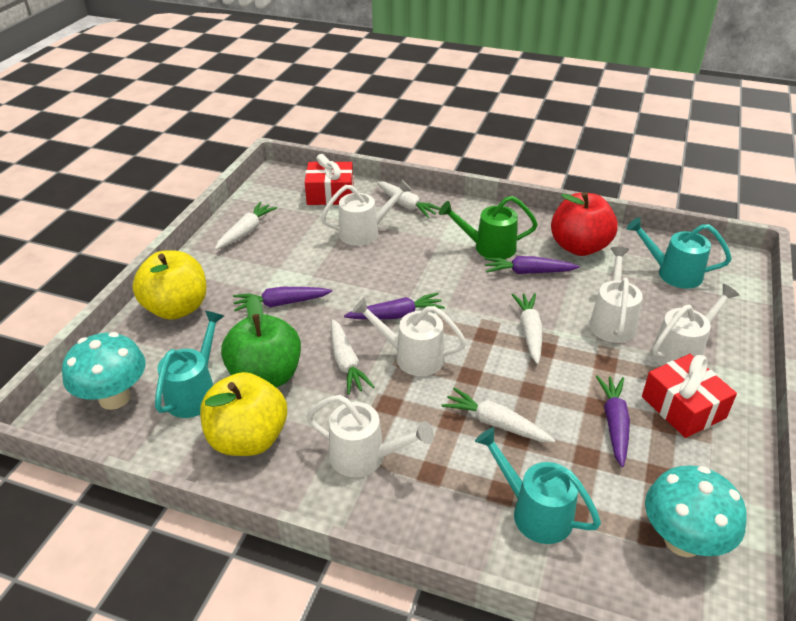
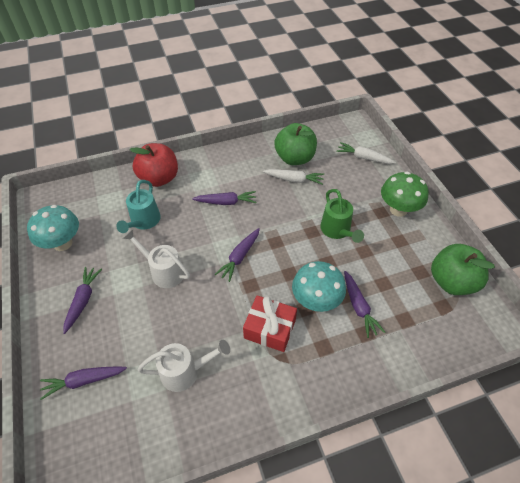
green apple: [221,295,301,387] = 1 -> [274,123,317,165] [431,244,495,295] = 2
green mushroom: none = 0 -> [381,172,429,217] = 1
purple carrot: [233,287,332,311] [344,292,445,319] [484,256,579,274] [596,376,630,467] = 4 -> [40,366,127,400] [63,267,102,334] [192,191,256,205] [215,228,260,282] [344,271,385,338] = 5
red gift: [305,154,353,205] [642,354,737,438] = 2 -> [243,295,297,352] = 1
turquoise watering can: [155,311,224,418] [475,428,601,544] [627,217,732,289] = 3 -> [116,180,161,233] = 1
white carrot: [215,202,277,250] [331,319,374,394] [377,181,440,218] [442,388,555,442] [511,293,543,364] = 5 -> [263,169,324,185] [336,142,396,164] = 2
white watering can: [306,395,434,477] [321,179,412,246] [352,298,467,376] [589,247,643,343] [652,284,739,366] = 5 -> [123,229,190,288] [138,340,230,392] = 2
yellow apple: [132,250,206,320] [200,372,287,456] = 2 -> none = 0

